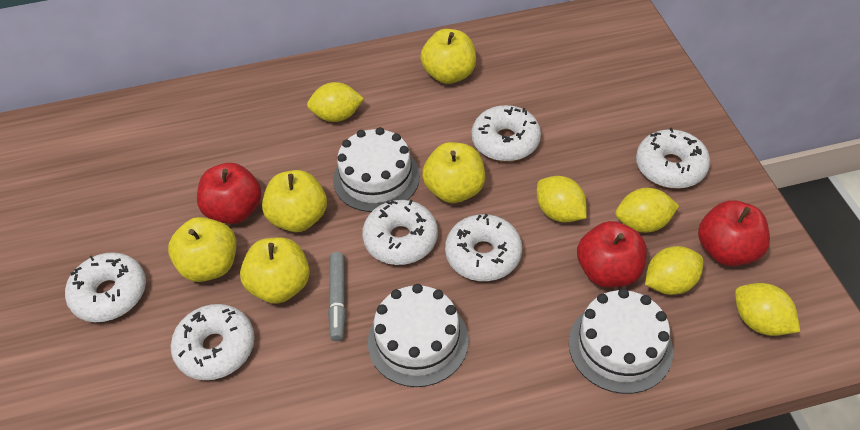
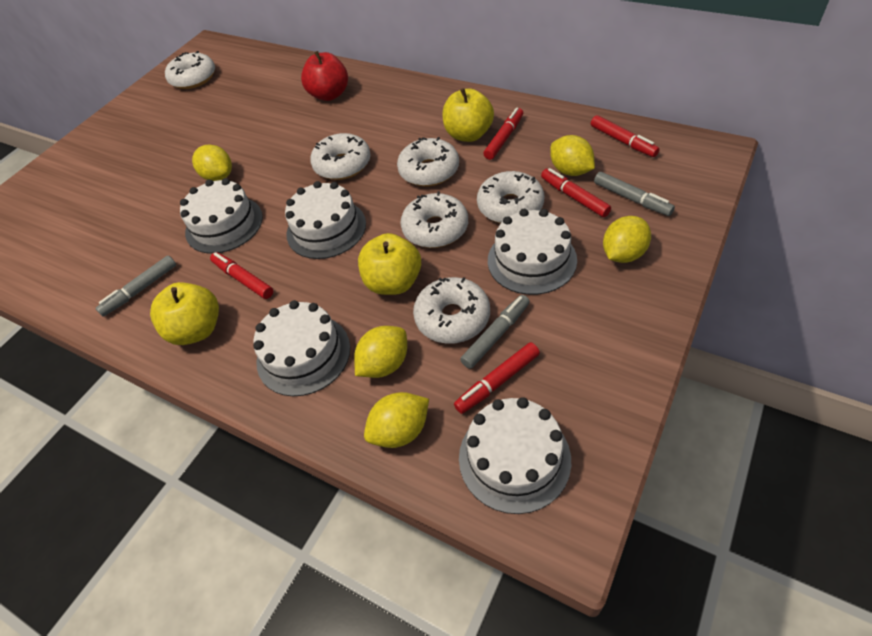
grey marker: [328,252,346,341] = 1 -> [95,256,176,317] [460,295,530,369] [594,172,675,216] = 3
red apple: [197,163,261,224] [577,221,647,288] [698,200,770,266] = 3 -> [301,51,348,101] = 1
red marker: none = 0 -> [210,252,273,299] [454,342,540,414] [483,108,523,160] [541,168,611,217] [591,115,660,157] = 5
white cake: [333,127,420,212] [368,284,469,387] [569,288,673,394] = 3 -> [180,178,263,254] [253,300,350,396] [285,181,366,259] [459,397,571,514] [488,209,577,295] = 5
yellow apple: [168,217,236,282] [240,237,310,304] [262,170,327,232] [420,29,476,84] [422,142,485,203] = 5 -> [150,282,219,345] [358,233,421,295] [443,88,494,142] = 3

